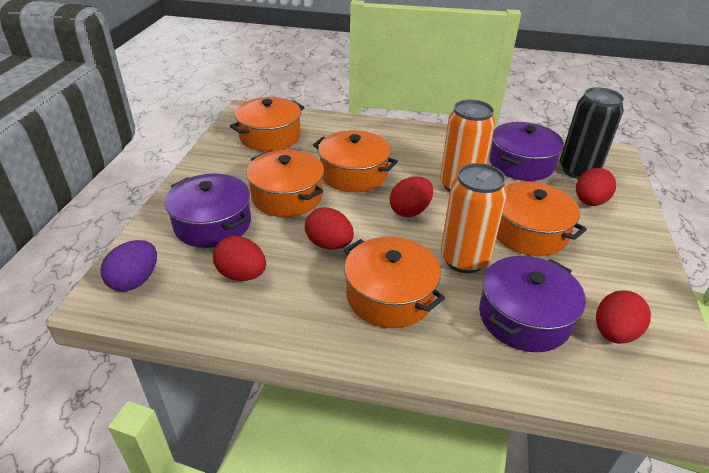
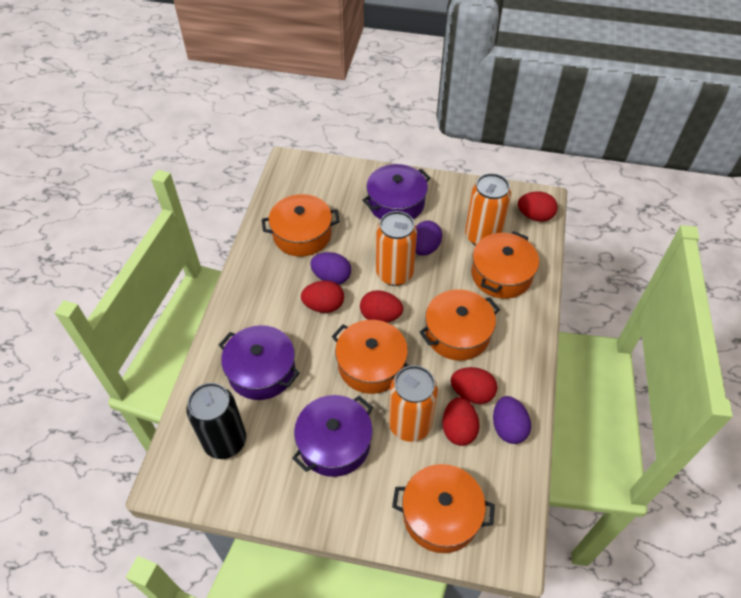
orange can: [440,100,495,192] [441,163,508,273] = 2 -> [376,211,417,286] [389,365,438,442] [465,173,511,246] = 3
purple egg: [101,240,157,292] = 1 -> [310,252,351,285] [415,221,442,256] [493,396,531,444] = 3

